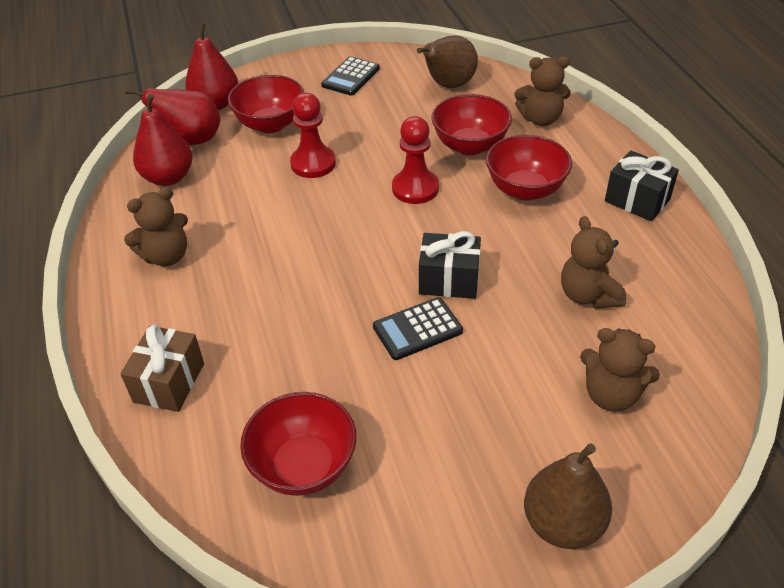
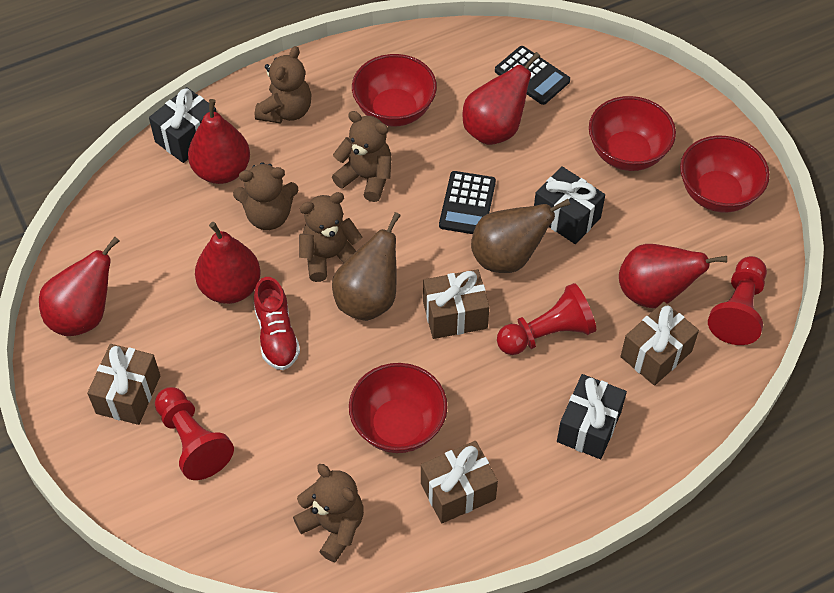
black gift: [419,231,481,299] [605,150,679,221] = 2 -> [149,87,216,163] [534,166,605,244] [557,374,627,459] = 3
brown gift: [120,325,204,412] = 1 -> [87,344,160,425] [421,441,498,523] [423,269,490,339] [620,302,699,386] = 4
brown teddy bear: [124,187,188,266] [515,56,571,126] [561,216,626,309] [580,328,660,412] = 4 -> [233,162,299,230] [255,46,312,124] [293,464,364,562] [299,192,362,282] [332,111,392,202] = 5
red pawn: [290,93,336,178] [392,116,439,204] = 2 -> [155,387,234,480] [497,283,596,355] [708,256,767,345] = 3
red pear: [126,88,220,145] [133,94,192,186] [185,22,238,110] = 3 -> [39,237,119,336] [188,99,250,184] [195,222,261,304] [462,52,540,145] [619,244,727,308] = 5
red shoe: none = 0 -> [254,277,300,370] = 1

